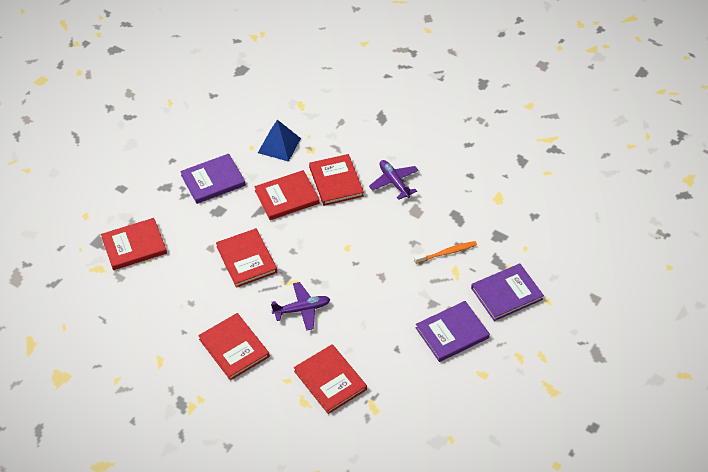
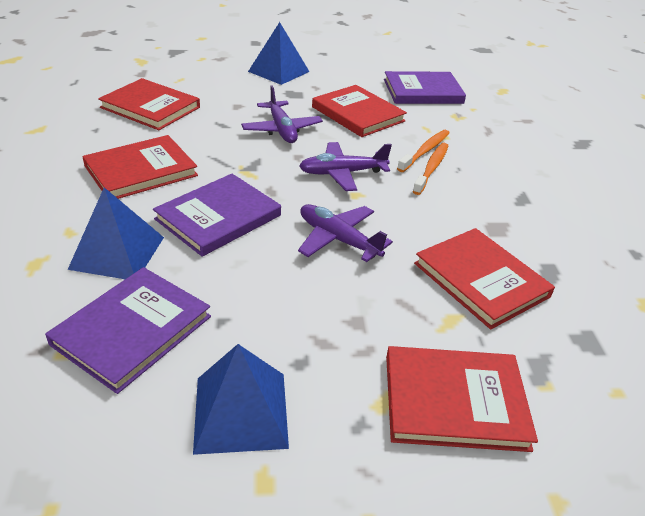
blue pyramid: [258,120,301,162] = 1 -> [68,187,164,279] [193,344,289,455] [248,22,310,85] = 3
orange toothbrush: [414,241,477,264] = 1 -> [397,130,449,172] [413,143,448,195] = 2
purple plane: [271,282,330,331] [369,160,419,200] = 2 -> [241,86,323,143] [298,204,393,262] [299,142,392,191] = 3
red book: [101,218,167,270] [198,313,270,380] [216,228,277,288] [254,170,320,220] [294,344,367,414] [309,154,364,206] = 6 -> [82,135,198,199] [98,78,200,130] [312,85,407,137] [386,346,538,452] [414,228,555,329] = 5

